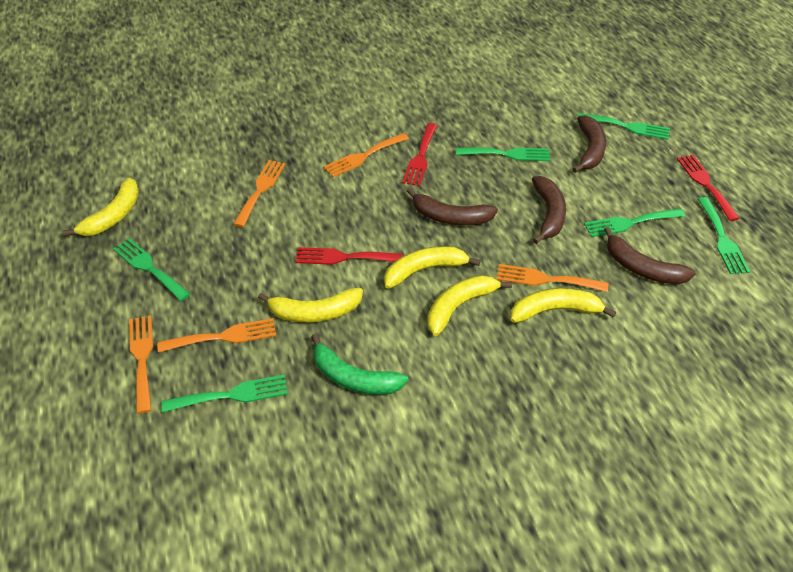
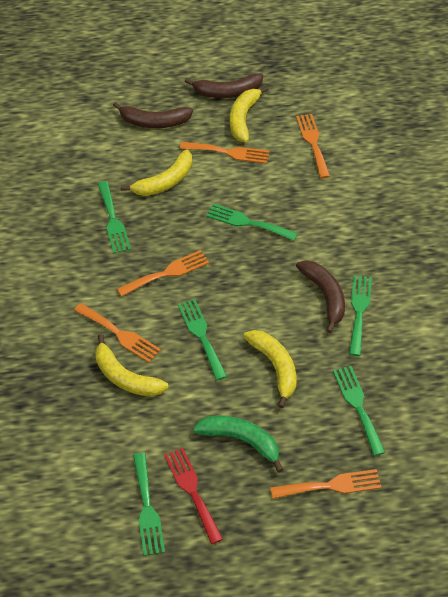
brown banana: [407,188,498,225] [532,176,566,244] [573,115,606,173] [604,227,696,284] = 4 -> [113,102,193,128] [184,73,263,98] [296,260,345,333] = 3
red fork: [295,247,403,265] [402,123,437,186] [677,155,740,221] = 3 -> [164,447,223,544] = 1
yellow banana: [63,178,139,237] [258,288,363,322] [384,246,481,289] [427,275,512,336] [511,288,616,323] = 5 -> [96,334,168,397] [121,150,192,196] [230,86,269,143] [243,330,296,408] = 4

